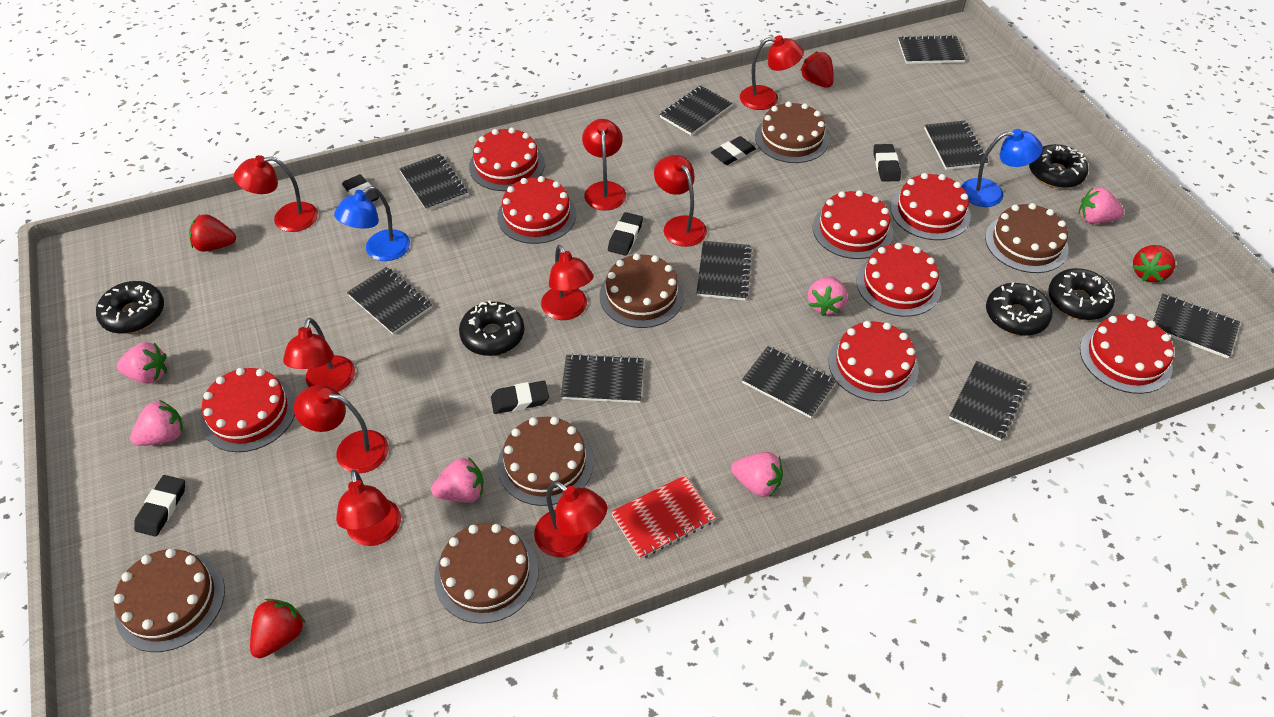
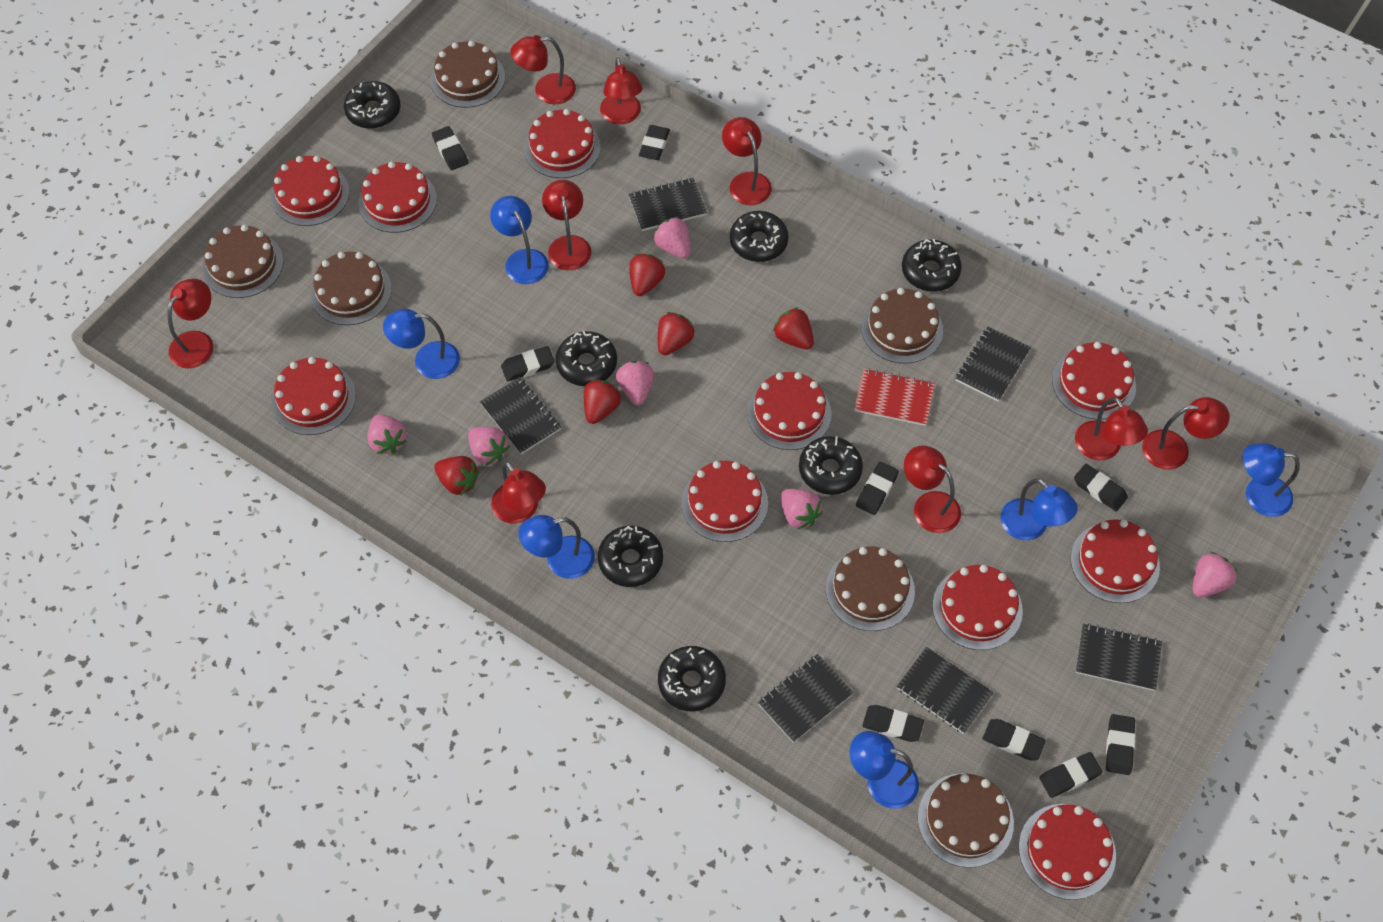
black donut: [96,281,164,334] [459,300,524,356] [986,282,1053,336] [1029,144,1088,188] [1048,268,1115,320] = 5 -> [344,81,400,129] [556,331,617,386] [598,526,663,587] [658,646,726,711] [730,211,789,262] [799,436,863,495] [902,239,962,292] = 7
black eraser: [134,475,185,537] [342,174,379,202] [491,381,549,414] [608,212,643,256] [711,136,756,165] [874,144,901,182] = 6 -> [432,126,468,170] [501,346,555,382] [639,125,670,160] [856,462,899,515] [862,705,924,742] [983,719,1046,760] [1039,752,1103,798] [1074,464,1128,511] [1106,714,1135,775] = 9
black notebook: [347,267,432,334] [399,154,467,211] [561,353,644,403] [660,86,732,135] [697,241,752,301] [742,346,837,418] [898,35,966,64] [924,120,989,170] [949,361,1028,441] [1153,294,1240,358] = 10 -> [480,377,561,454] [628,178,707,231] [758,654,854,743] [897,647,994,734] [956,327,1031,402] [1075,623,1162,691] = 6
blue lamp: [334,186,410,261] [962,129,1043,207] = 2 -> [383,309,460,379] [490,196,549,284] [518,515,595,579] [850,731,919,809] [1000,478,1078,540] [1243,443,1300,517] = 6
red cake: [201,368,295,452] [469,128,545,191] [497,176,576,244] [813,190,893,259] [828,321,919,401] [856,243,941,317] [890,173,971,240] [1080,314,1174,394] = 8 -> [271,156,350,226] [271,357,356,435] [358,162,437,233] [524,109,601,178] [681,461,768,542] [747,372,832,450] [932,565,1023,650] [1019,804,1116,900] [1052,342,1136,419] [1071,519,1160,603] = 10
red strawberry: [189,214,236,252] [250,599,305,658] [800,52,834,88] [1133,245,1175,282] = 4 -> [434,456,479,495] [584,379,621,424] [629,254,665,296] [658,312,695,355] [773,307,814,349] = 5

